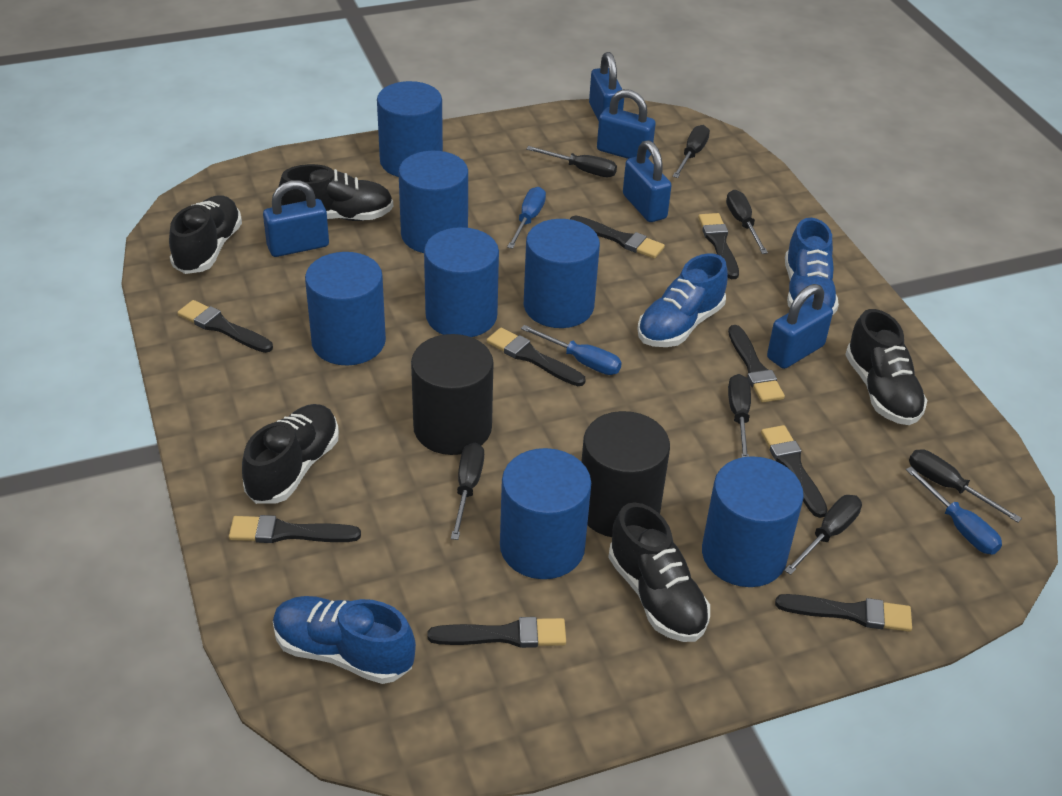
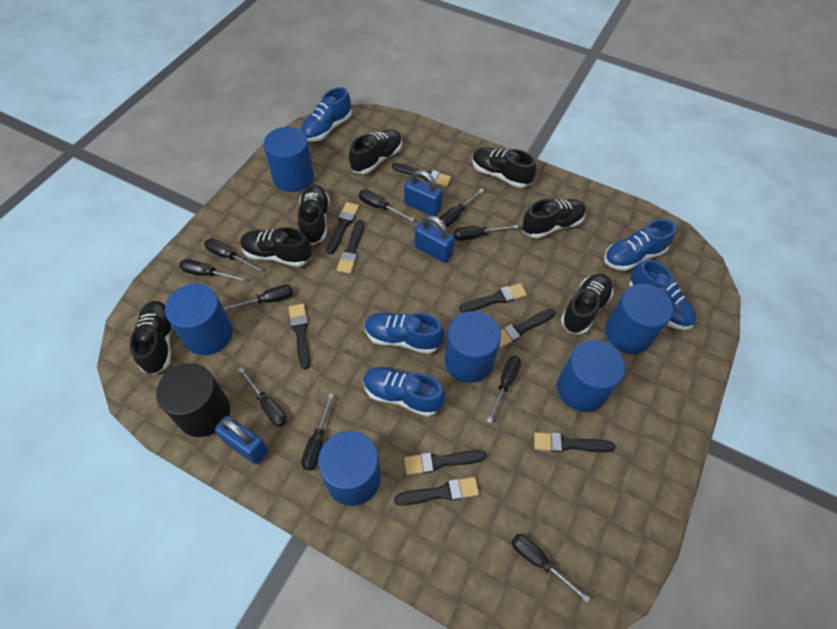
black cylinder: [411,334,493,455] [581,411,670,537] = 2 -> [156,363,230,437] = 1
black screwdriver: [451,443,484,540] [526,146,617,177] [672,125,710,178] [726,190,768,254] [728,374,751,457] [784,495,862,575] [909,449,1022,523] = 7 -> [179,259,246,281] [204,238,262,272] [223,284,293,311] [238,367,287,427] [301,394,334,471] [359,190,414,222] [439,189,484,227] [454,225,518,241] [487,356,521,423] [511,534,590,603] = 10
black shoe: [169,195,242,274] [242,404,339,504] [279,164,393,221] [608,502,710,642] [845,309,927,425] = 5 -> [130,301,172,375] [240,227,312,267] [298,185,330,245] [349,129,402,174] [472,147,536,188] [522,199,586,238] [561,274,613,334] = 7
blue cylinder: [305,252,386,366] [377,81,443,177] [399,151,468,253] [424,227,499,337] [500,448,591,579] [524,219,600,328] [702,456,804,587] = 7 -> [165,284,233,355] [264,127,314,192] [318,431,381,506] [445,311,501,383] [557,340,625,412] [605,284,673,354] = 6
blue padlock: [263,180,329,257] [589,52,624,121] [597,89,656,159] [623,140,672,222] [767,284,833,369] = 5 -> [215,416,268,464] [404,170,443,216] [414,216,455,263] = 3
blue screwdriver: [507,187,546,249] [521,325,622,375] [906,467,1002,555] = 3 -> none = 0
blue shoe: [273,596,416,684] [637,253,728,347] [785,218,839,316] = 3 -> [300,87,352,142] [363,367,445,417] [365,313,444,354] [604,219,676,271] [629,259,696,330] = 5

